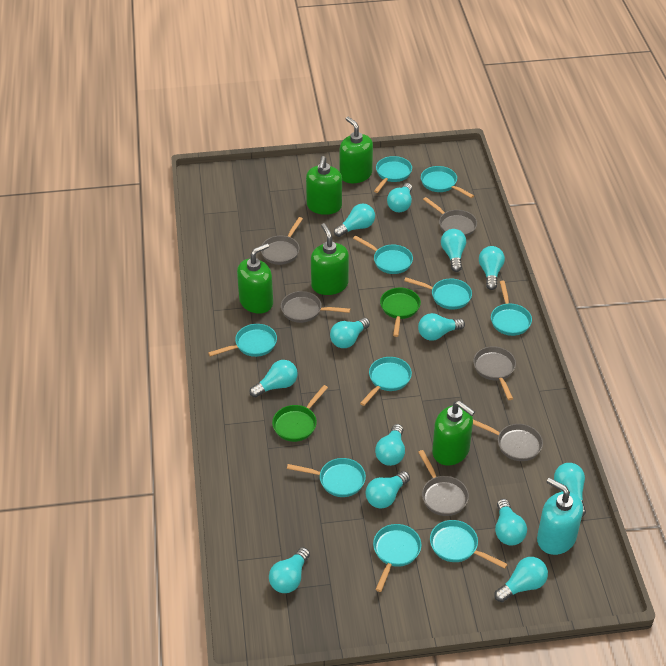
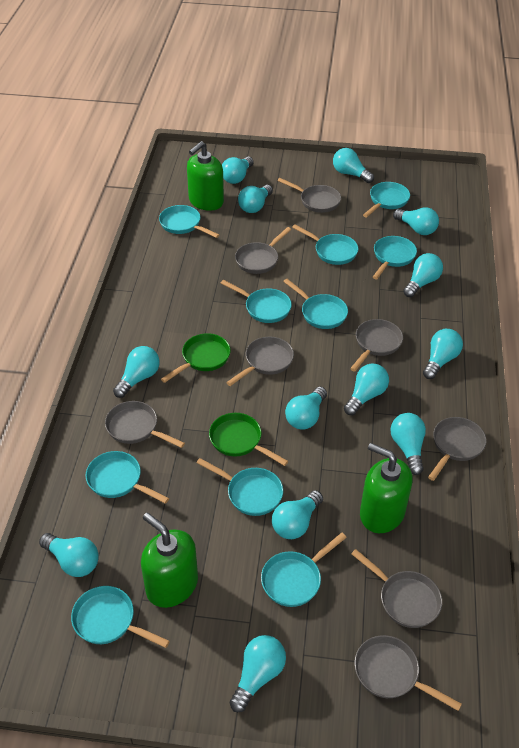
green soap dispenser: [237,243,273,314] [306,156,342,215] [311,223,349,295] [340,117,373,183] [432,401,475,465] = 5 -> [141,513,198,608] [187,141,224,211] [360,443,412,533] = 3
grey pan: [261,217,303,265] [281,291,350,323] [418,450,469,516] [423,197,477,237] [473,346,516,400] [473,419,543,461] = 6 -> [105,401,185,448] [226,337,294,386] [235,227,291,274] [277,178,341,213] [350,319,403,372] [351,549,442,628] [354,635,462,711] [428,417,486,481] = 8
turquoise soap dispenser: [537,478,583,555] = 1 -> none = 0

